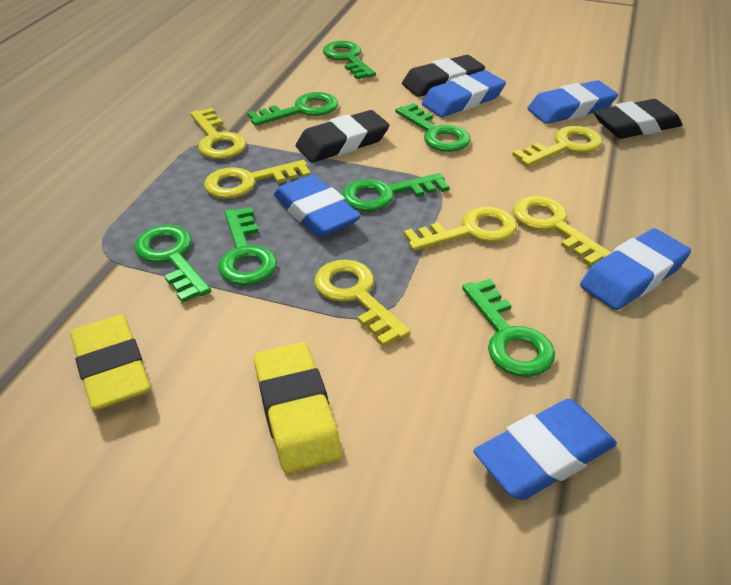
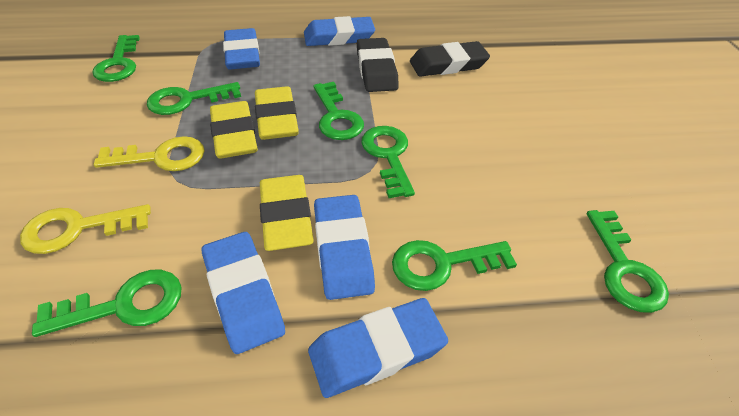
black eraser: [296,110,389,162] [402,55,485,97] [593,99,682,139] = 3 -> [357,38,399,92] [410,41,490,77] = 2
yellow eraser: [70,315,150,410] [254,342,342,473] = 2 -> [210,101,258,159] [255,86,299,140] [260,175,314,251] = 3
yellow key: [190,108,246,159] [204,160,311,199] [314,260,410,347] [404,206,517,251] [512,126,602,167] [513,196,611,266] = 6 -> [20,204,151,254] [94,136,205,171] = 2

